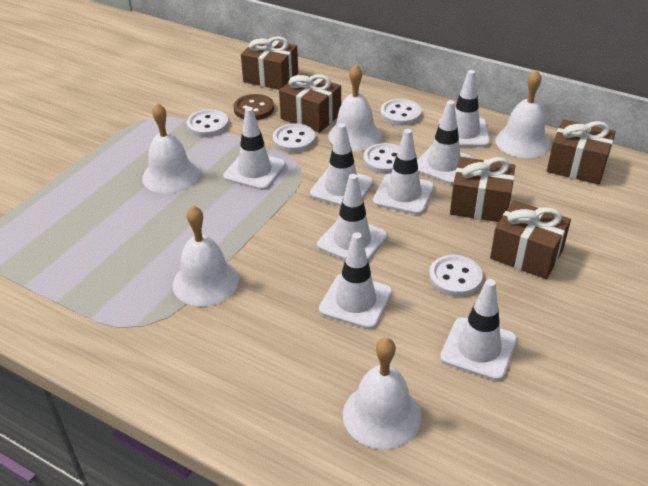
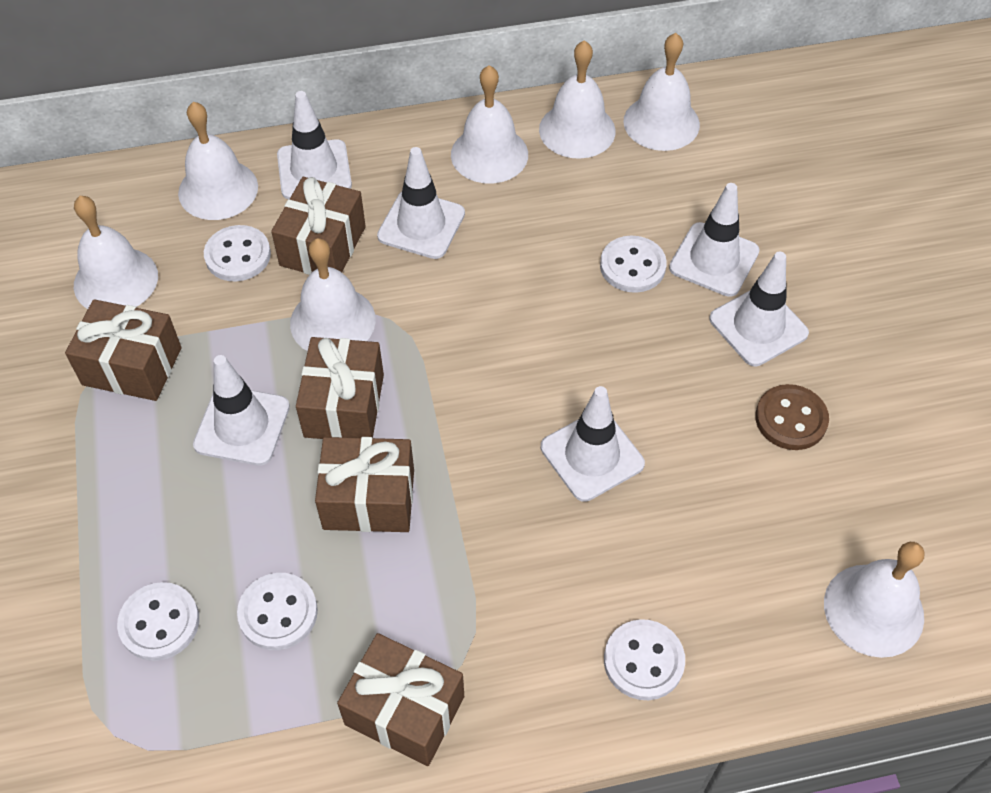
white bell: [142,103,199,194] [173,206,239,306] [328,65,382,152] [343,338,422,449] [495,70,551,158] = 5 -> [74,196,158,309] [178,101,258,220] [290,238,376,351] [451,65,528,184] [539,40,616,159] [623,33,700,151] [824,542,924,658] = 7
white traffic cone: [223,107,286,190] [310,123,374,206] [317,174,388,261] [319,232,392,329] [373,129,434,215] [417,100,475,185] [439,70,490,147] [440,279,517,381] = 8 -> [193,355,290,466] [277,91,352,199] [377,147,465,259] [541,386,645,502] [669,183,760,297] [709,251,809,366] = 6

